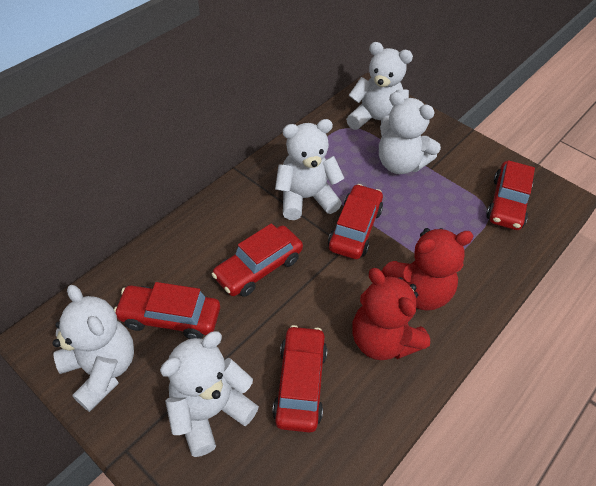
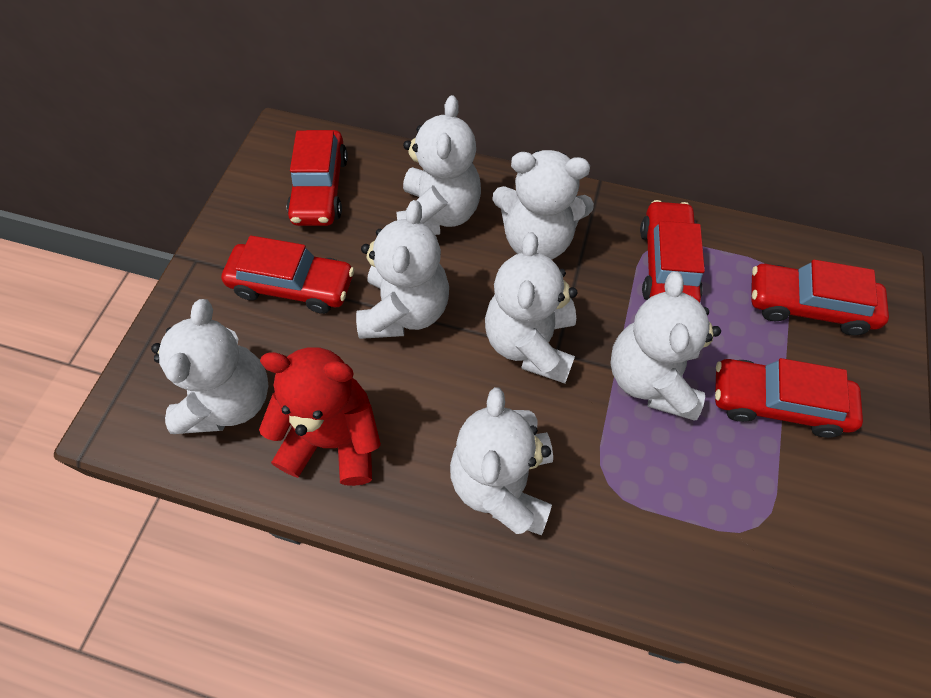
red teddy bear: [352,268,430,360] [382,228,474,311] = 2 -> [259,348,381,486] = 1
white teddy bear: [52,285,134,412] [160,331,259,457] [275,119,344,220] [346,42,413,136] [379,92,441,174] = 5 -> [151,299,269,434] [356,200,449,339] [396,95,481,235] [450,387,553,536] [485,232,577,384] [492,150,594,260] [610,272,721,421] = 7

